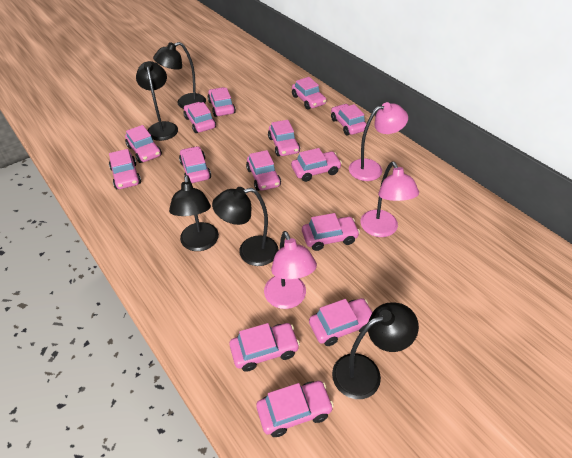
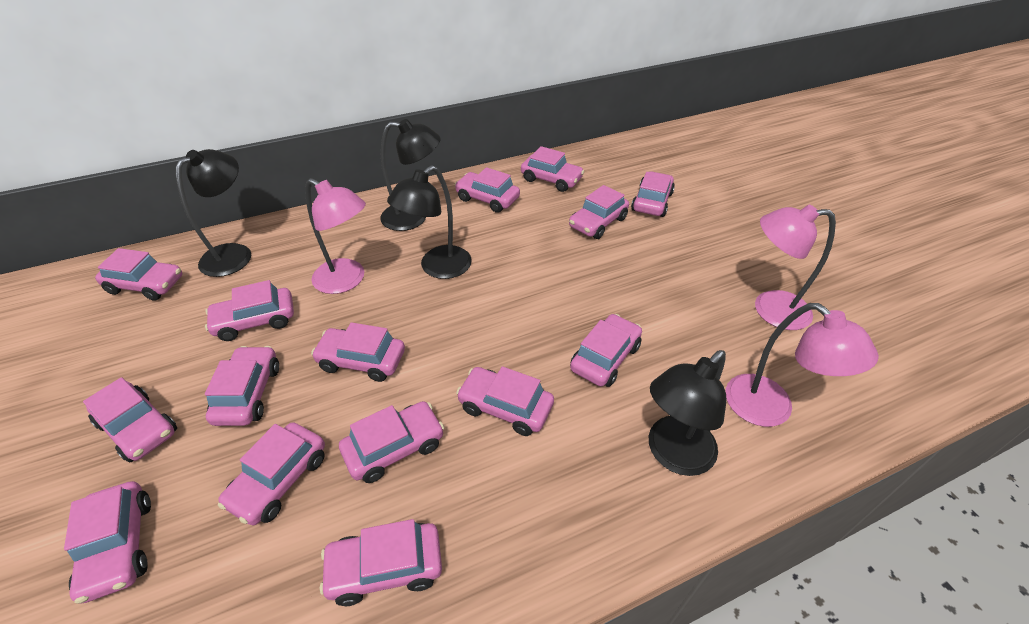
black lamp: [136,61,178,141] [153,42,206,109] [169,175,219,251] [212,187,278,266] [332,303,419,399] = 5 -> [176,149,251,277] [380,119,440,231] [387,165,472,279] [649,350,726,476] = 4
pink car: [109,149,141,189] [125,125,162,163] [179,146,211,183] [184,102,216,133] [208,87,236,117] [229,323,300,372] [246,150,281,191] [256,381,334,437] [268,120,300,156] [291,148,342,182] [292,77,326,110] [302,213,360,251] [309,298,372,346] [331,104,367,135] = 14 -> [64,481,151,603] [83,377,177,463] [95,248,182,301] [205,280,294,341] [205,346,279,426] [218,422,325,525] [311,322,405,382] [320,519,442,606] [339,401,444,483] [455,167,520,213] [456,366,554,436] [521,146,584,192] [569,185,629,239] [570,314,642,387] [631,171,675,217] = 15

